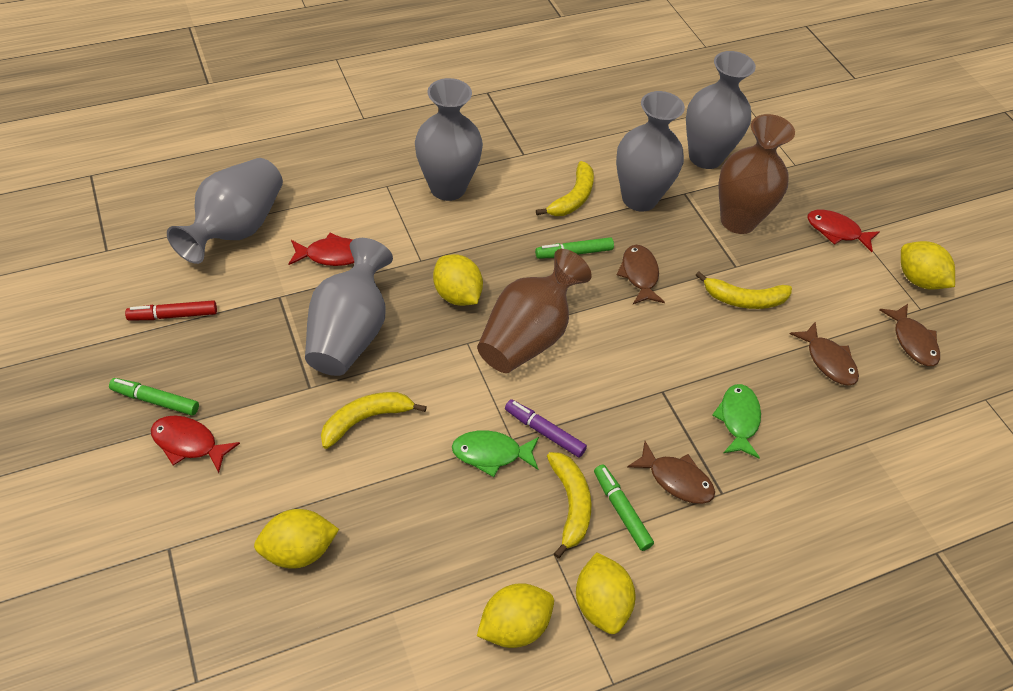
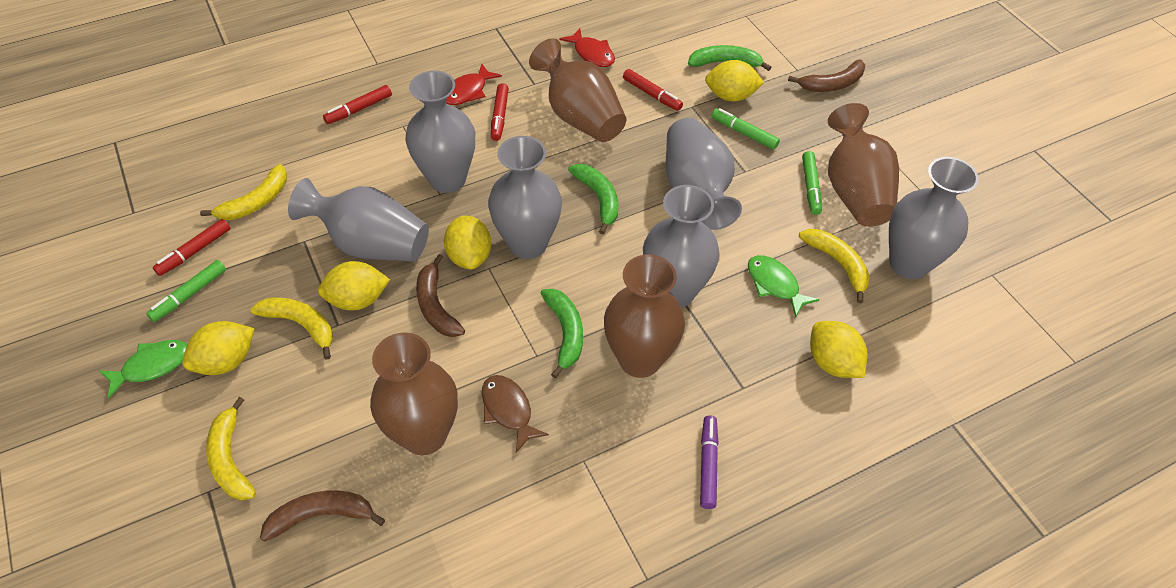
brown banana: none = 0 -> [260,490,385,541] [416,254,465,337] [788,59,865,92] = 3
brown fish: [616,245,665,304] [627,441,715,504] [790,322,859,386] [880,304,940,366] = 4 -> [482,375,549,453] = 1
brown vase: [477,249,592,373] [719,114,795,234] = 2 -> [370,332,458,455] [529,38,627,142] [604,254,685,378] [828,103,899,227] = 4
green banana: none = 0 -> [541,289,583,378] [568,164,619,234] [688,45,771,71] = 3
grey vase: [167,158,283,264] [305,238,393,376] [415,78,483,201] [616,91,685,211] [686,51,756,169] = 5 -> [288,178,429,262] [405,71,475,193] [488,136,562,259] [643,185,720,308] [666,118,742,230] [889,157,979,279] = 6
red fish: [151,416,240,473] [288,233,354,266] [808,210,879,252] = 3 -> [446,63,502,105] [560,28,615,67] = 2
red marker: [125,300,217,320] = 1 -> [153,219,231,276] [323,85,392,124] [491,83,509,141] [623,69,683,111] = 4

